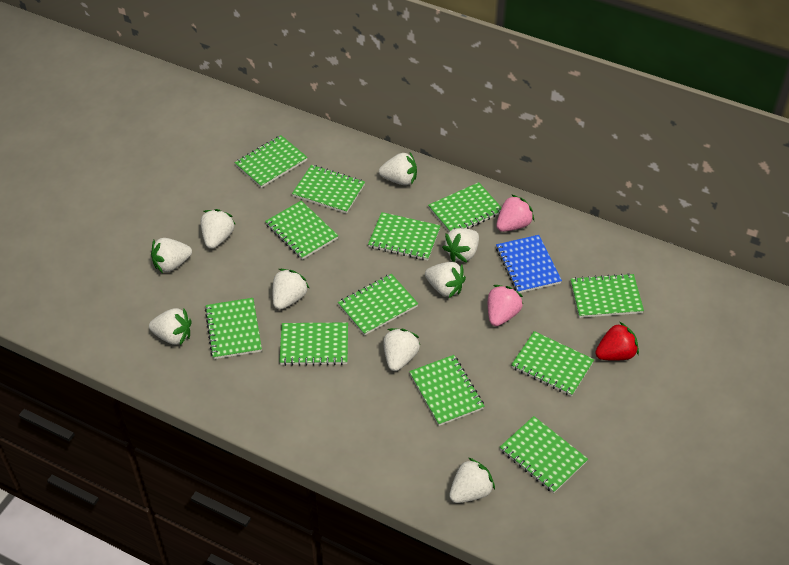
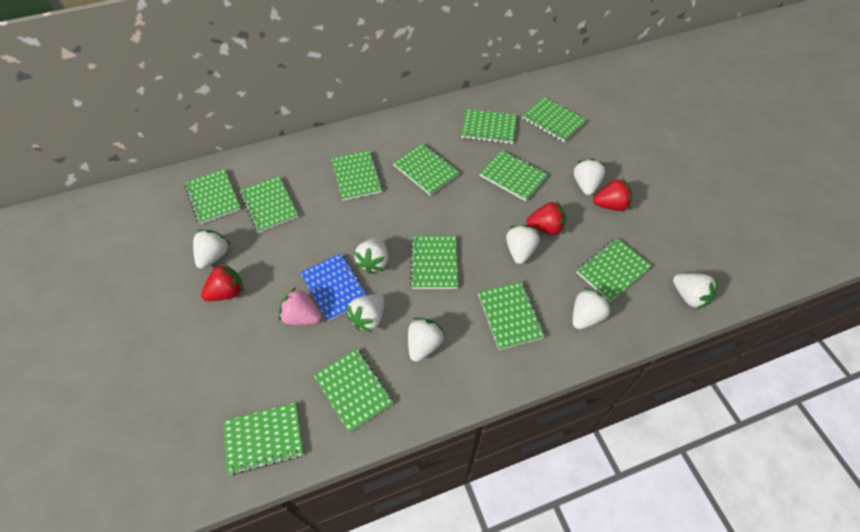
pink strawberry: [488,285,523,326] [496,194,534,232] = 2 -> [279,287,322,325] = 1
red strawberry: [595,322,639,361] = 1 -> [201,263,244,301] [526,201,566,235] [593,178,632,211] = 3
white strawberry: [149,308,192,345] [151,238,192,273] [201,209,236,249] [273,269,310,310] [379,152,417,185] [383,328,420,371] [425,262,466,298] [442,228,479,262] [449,458,495,503] = 9 -> [193,230,231,269] [346,294,384,333] [354,237,388,274] [408,318,445,362] [506,225,540,264] [572,288,612,329] [574,158,606,195] [673,273,718,310] = 8

